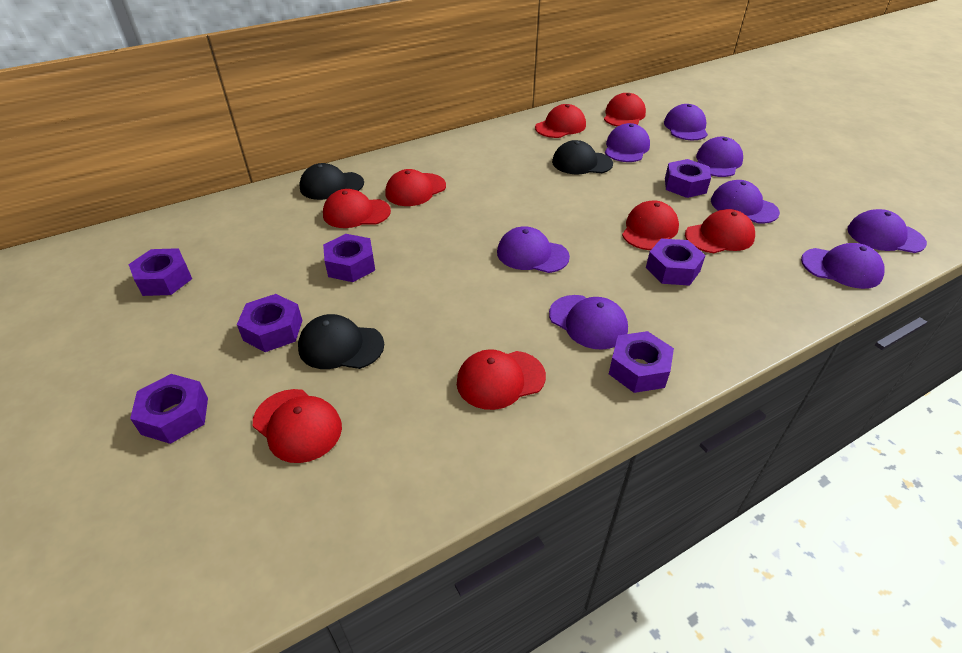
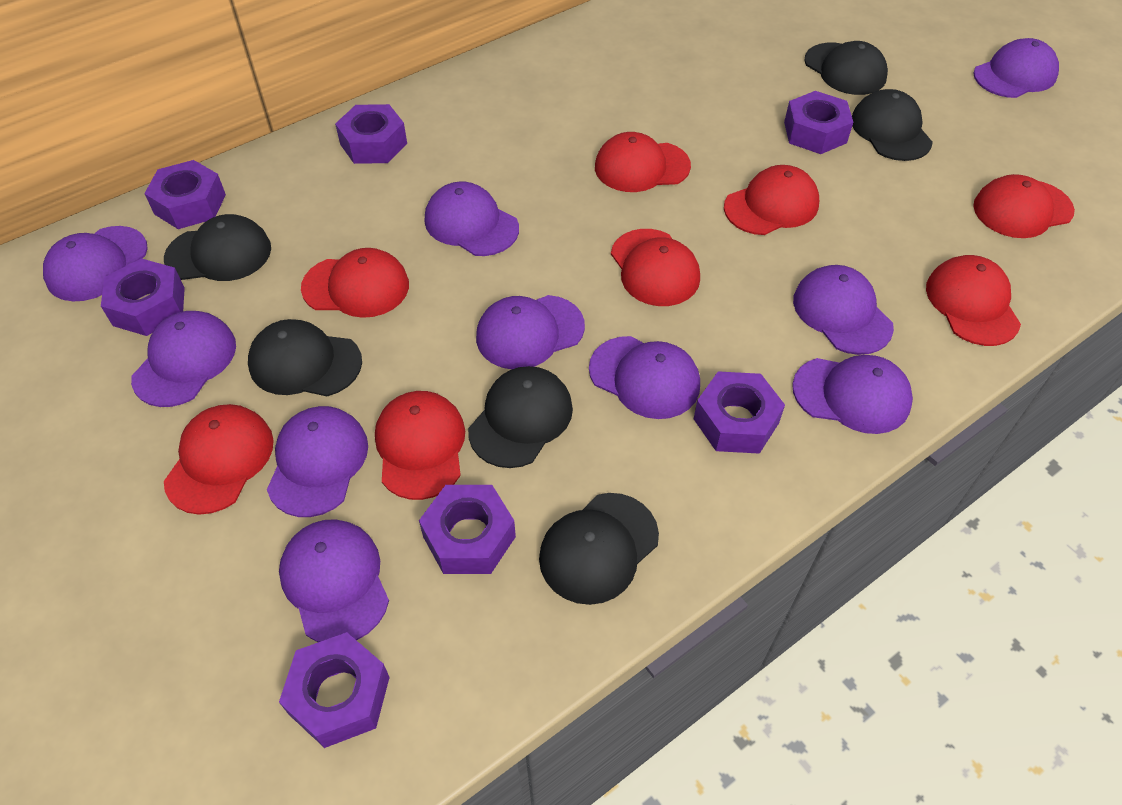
black cap: [298,314,384,369] [299,163,364,200] [552,140,613,174] = 3 -> [164,214,271,281] [248,319,362,396] [468,366,573,468] [539,493,659,605] [804,41,888,95] [852,89,933,161] = 6
purple cap: [497,226,570,273] [549,295,628,350] [605,123,650,162] [664,104,708,140] [696,137,743,177] [711,180,780,224] [801,243,884,289] [847,209,927,253] = 8 -> [43,226,148,301] [131,311,236,407] [267,406,368,517] [279,519,389,642] [425,182,519,256] [476,295,585,369] [589,336,700,419] [792,355,913,434] [793,265,894,355] [973,38,1059,98] = 10

